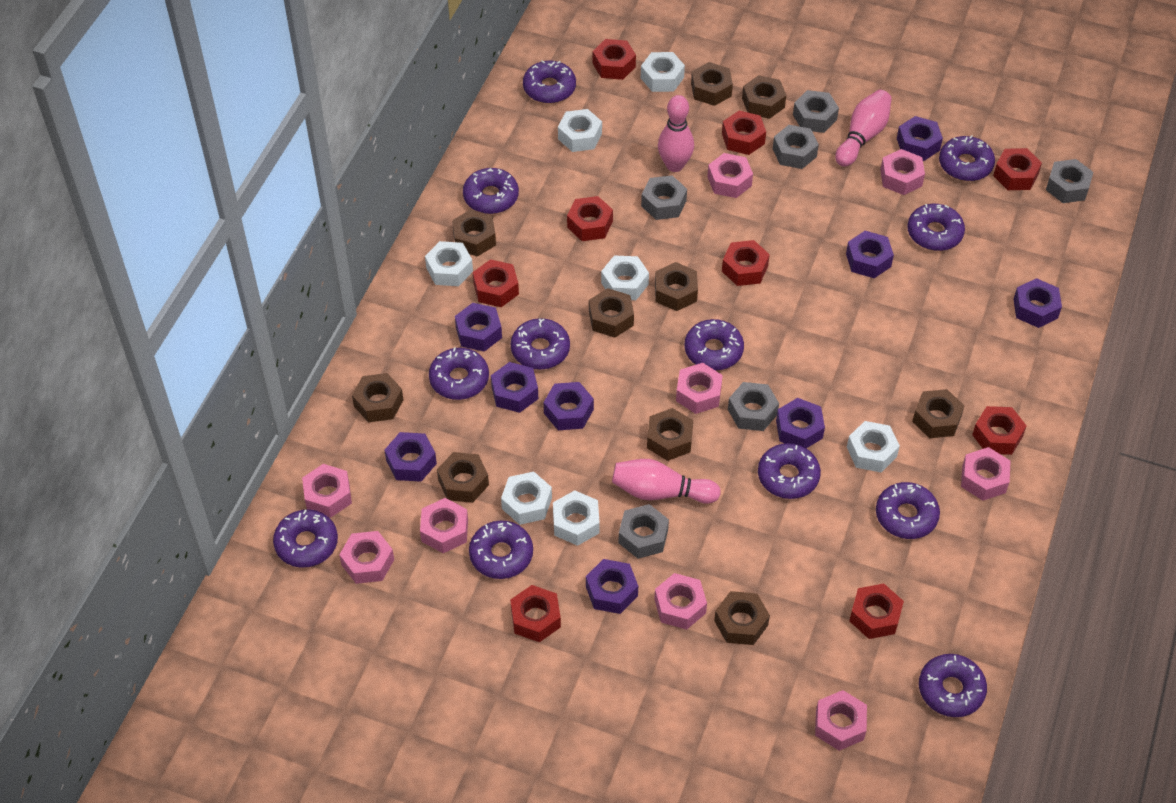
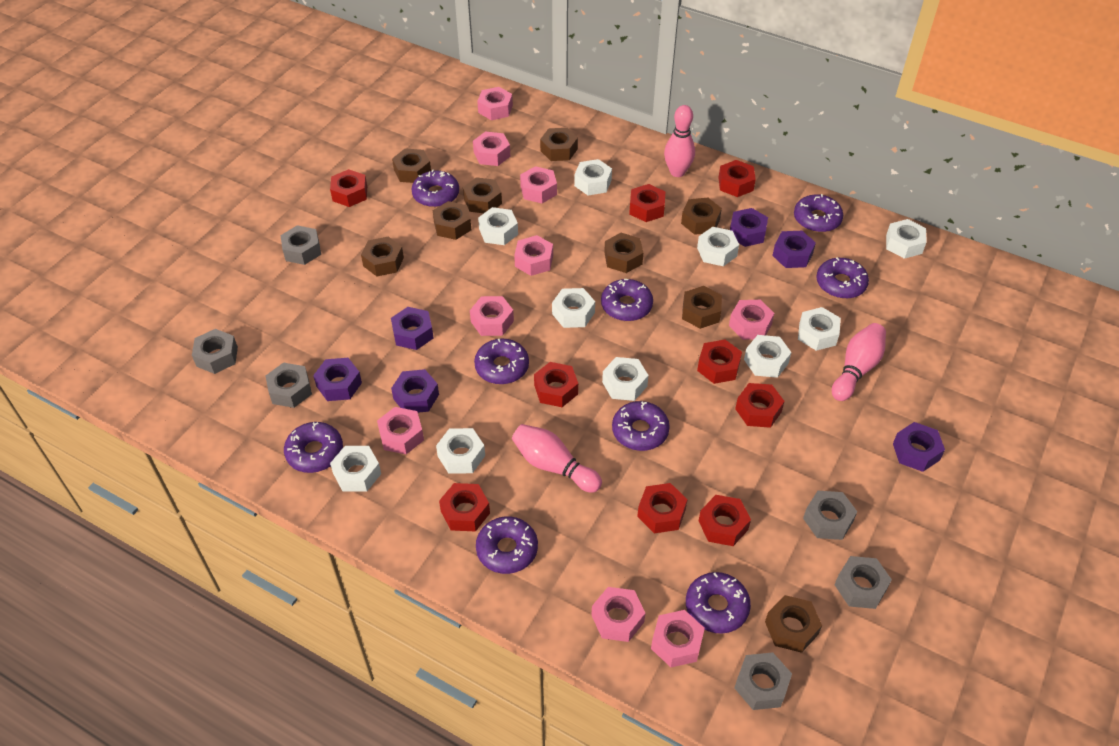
brown nut: [352,373,403,422] [437,452,489,503] [452,209,496,257] [589,288,634,338] [647,408,693,461] [655,262,698,311] [691,62,733,106] [714,591,770,645] [742,75,786,119] [912,389,964,438] = 10 -> [361,236,404,276] [392,148,431,183] [433,201,471,240] [463,177,502,213] [540,128,578,161] [604,233,643,273] [681,198,722,235] [682,286,722,329] [765,595,822,653] = 9
purple donut: [273,509,338,568] [429,347,489,400] [463,168,519,214] [469,521,533,579] [511,318,570,370] [523,60,576,103] [684,319,744,370] [758,443,821,499] [876,482,940,539] [907,204,965,251] [919,654,987,717] [939,135,995,181] = 12 -> [284,422,343,473] [412,169,459,207] [474,339,529,384] [476,516,538,574] [601,279,653,321] [612,401,670,451] [686,572,751,634] [794,194,843,232] [816,257,869,299] = 9
purple nut: [385,432,437,482] [455,303,502,352] [491,362,538,413] [544,382,594,430] [586,559,638,614] [776,398,825,448] [846,231,894,278] [897,116,943,161] [1013,278,1062,328] = 9 -> [313,358,362,401] [391,307,434,350] [391,369,439,413] [730,208,768,247] [772,231,816,268] [893,422,945,472] = 6
white nut: [425,241,473,286] [501,472,552,525] [553,490,600,546] [558,109,602,152] [601,256,649,300] [641,52,685,92] [847,421,900,472] = 7 -> [330,446,381,492] [436,428,485,474] [478,207,518,245] [552,288,595,328] [574,159,612,195] [602,357,649,401] [697,227,739,266] [744,335,792,378] [798,307,841,351] [886,219,927,259] = 10

